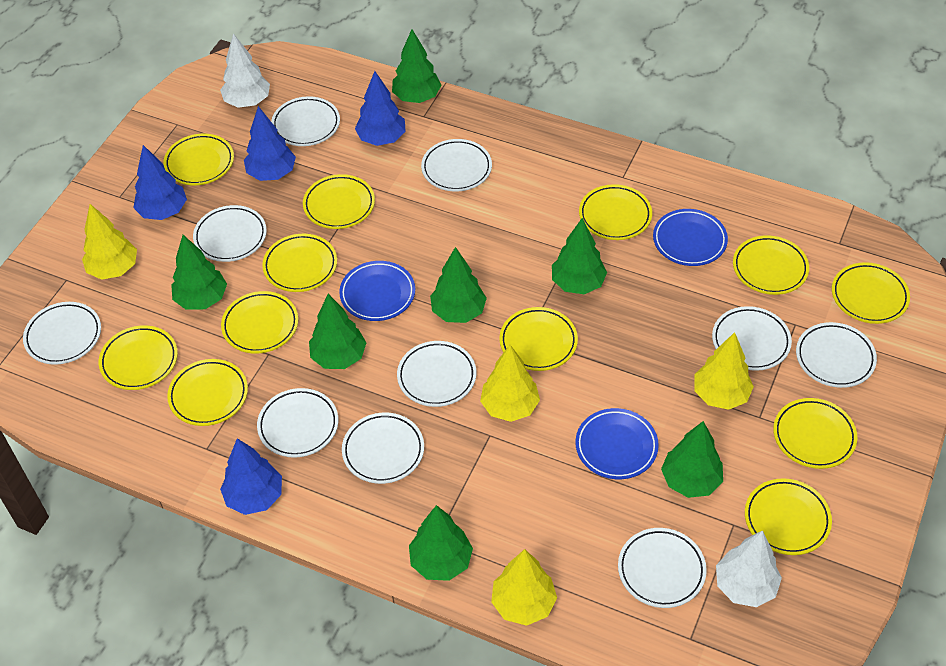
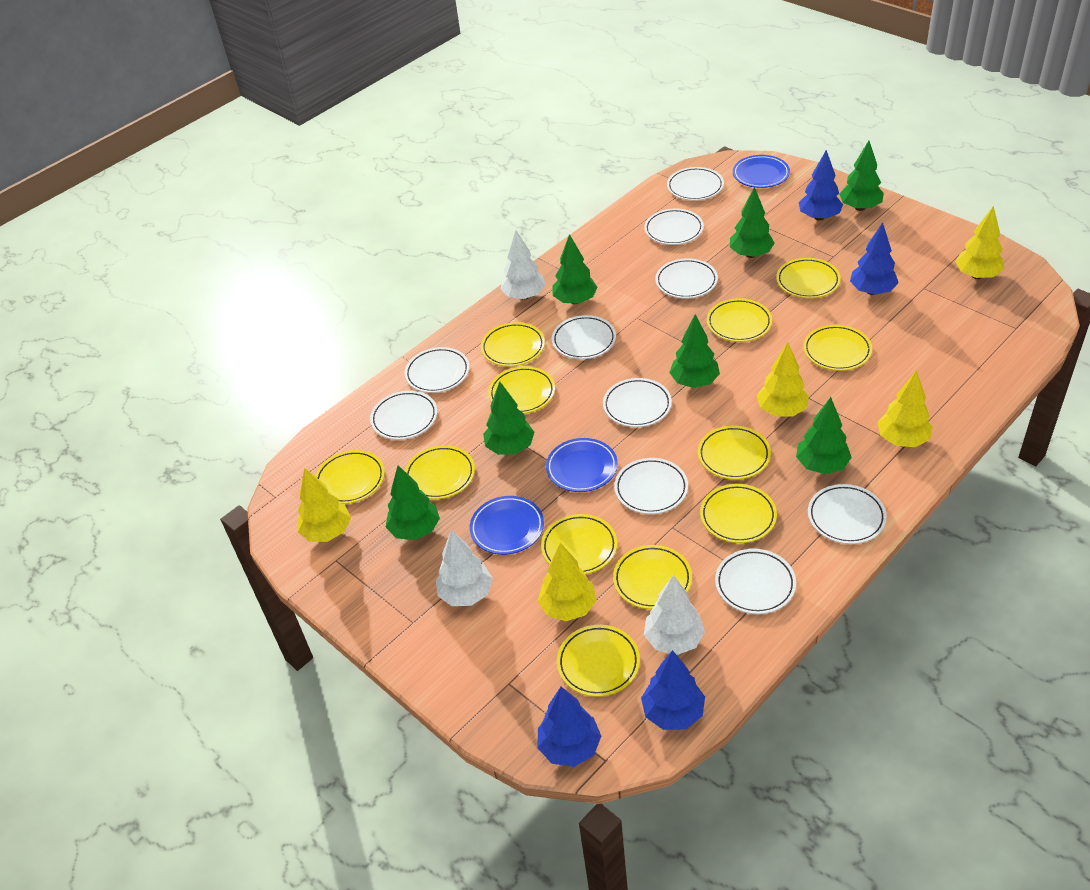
white tree: [220,33,270,108] [716,531,782,607] = 2 -> [436,530,493,606] [501,231,546,300] [644,575,705,655] = 3
yellow tree: [82,204,137,280] [480,345,540,422] [491,549,557,626] [694,332,754,410] = 4 -> [298,468,351,542] [538,543,596,621] [757,342,809,416] [877,370,933,447] [955,206,1004,279] = 5

